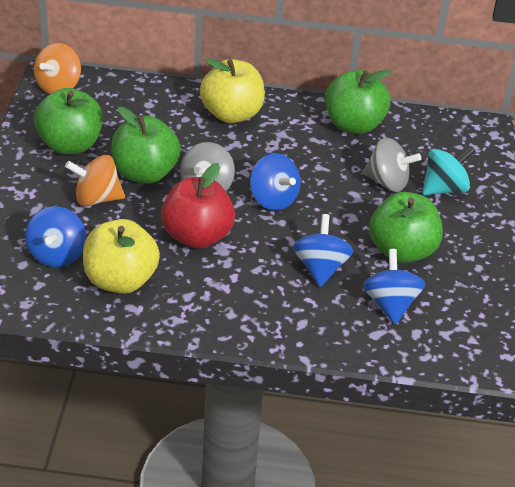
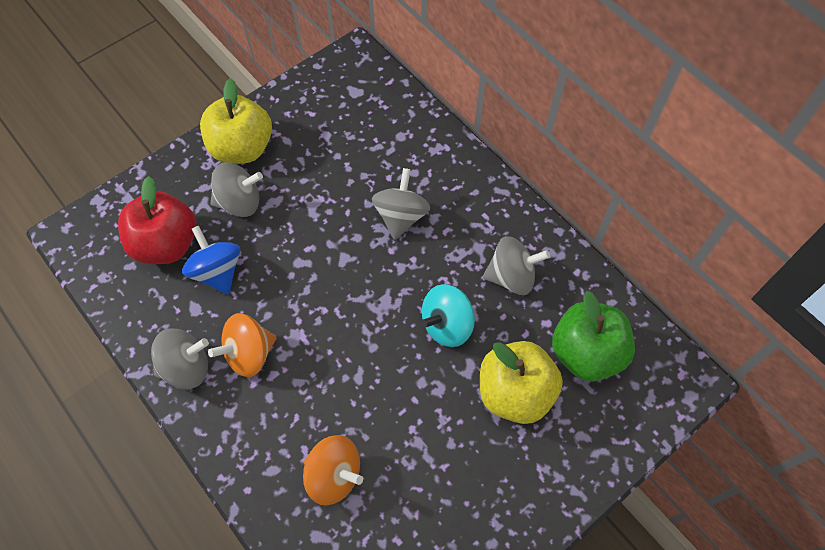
blue spinning top: [25,206,86,267] [250,153,300,211] [293,214,353,287] [363,249,425,324] = 4 -> [182,226,240,295] = 1
green apple: [34,88,103,154] [111,107,181,184] [326,69,391,134] [369,192,443,263] = 4 -> [552,291,635,382] = 1
grey spinning top: [180,142,235,191] [362,138,421,192] = 2 -> [151,329,209,389] [211,162,263,217] [372,168,430,240] [483,236,550,295] = 4

